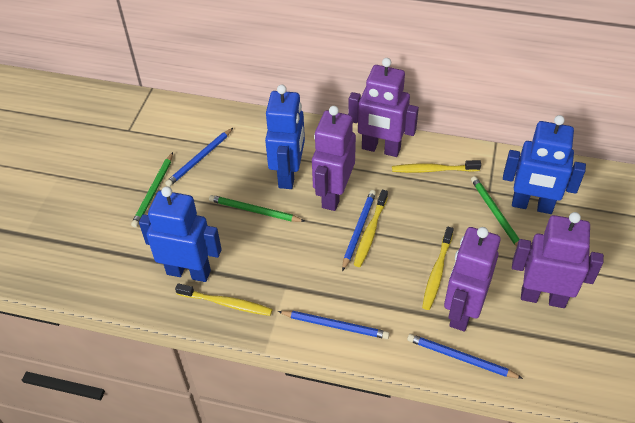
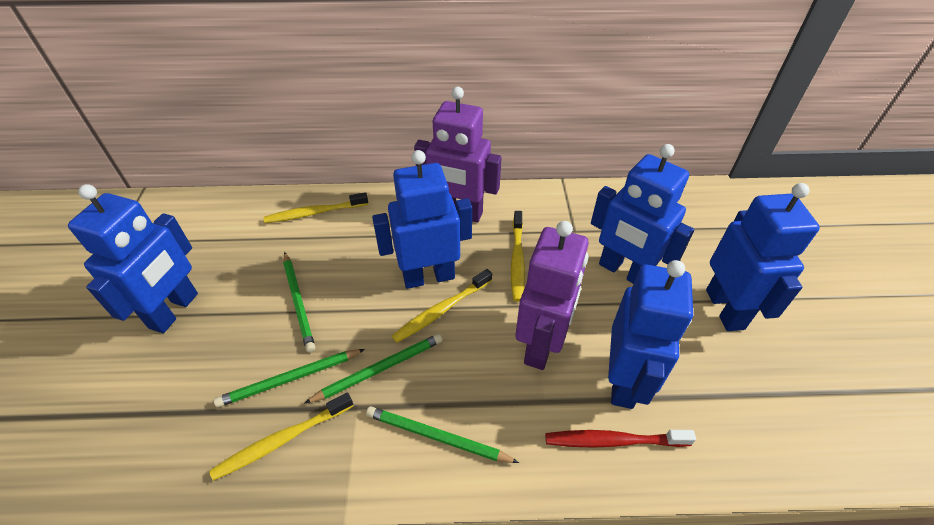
blue pencil: [165,128,233,187] [278,311,389,339] [342,190,376,271] [407,334,523,379] = 4 -> none = 0
blue robot: [139,186,222,282] [265,84,305,189] [503,115,586,214] = 3 -> [68,184,198,333] [372,150,472,289] [591,144,694,284] [608,260,693,409] [706,183,820,331] = 5
green pencil: [131,152,173,227] [209,195,305,222] [471,176,519,247] = 3 -> [214,349,365,407] [283,252,315,353] [304,334,443,404] [366,406,519,463] = 4
purple robot: [312,106,356,211] [348,58,419,157] [444,227,501,332] [512,212,604,308] = 4 -> [414,87,502,223] [515,221,589,370] = 2
red toothbrush: none = 0 -> [545,430,696,448] = 1

